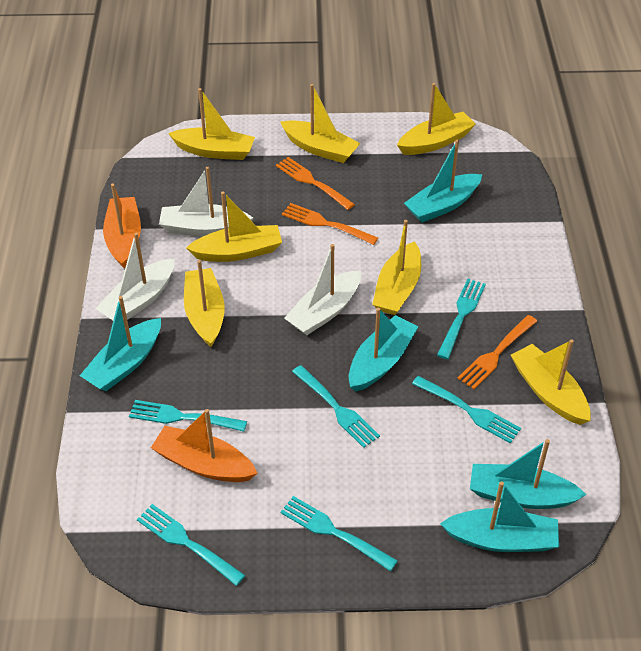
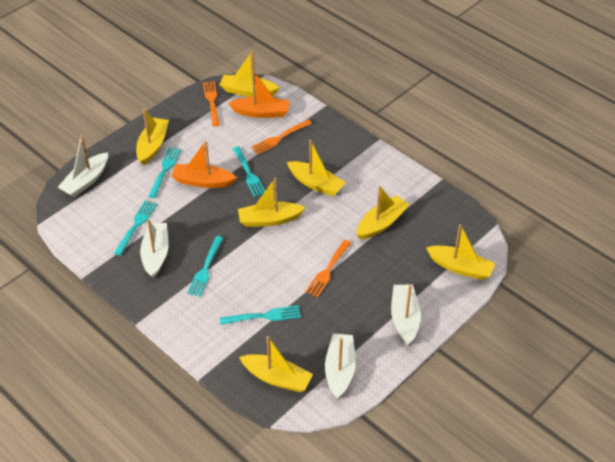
turquoise boat: [80,296,161,391] [349,308,418,392] [404,140,482,223] [440,481,559,552] [470,439,587,509] = 5 -> none = 0
turquoise fork: [129,400,247,432] [137,504,245,586] [280,496,398,571] [292,365,380,448] [412,376,521,443] [437,279,486,359] = 6 -> [114,200,157,256] [148,147,181,198] [187,236,224,297] [220,305,301,325] [232,146,265,197] = 5
white boat: [95,233,175,320] [159,167,253,236] [284,244,361,335] = 3 -> [58,135,108,197] [140,219,169,278] [325,333,356,399] [391,285,421,346] = 4

